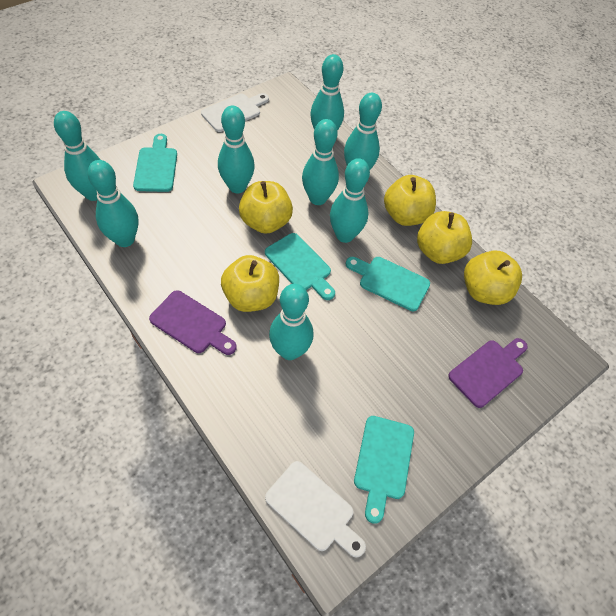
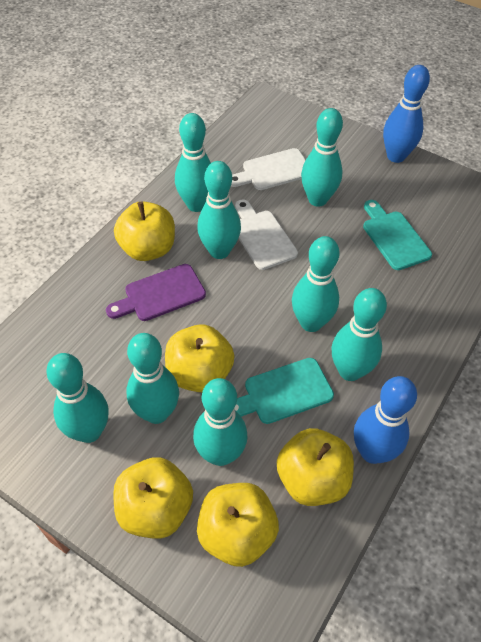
blue bowling pin: none = 0 -> [354,376,417,464] [383,65,430,163] = 2
purple cutting board: [149,290,237,355] [448,338,528,408] = 2 -> [106,264,206,321] = 1
turquoise cutting board: [133,134,177,192] [265,233,335,300] [346,257,430,311] [354,416,414,524] = 4 -> [234,358,334,424] [363,200,432,270] = 2

